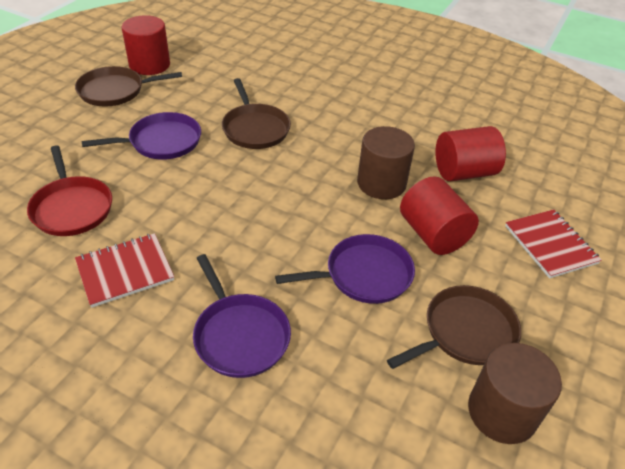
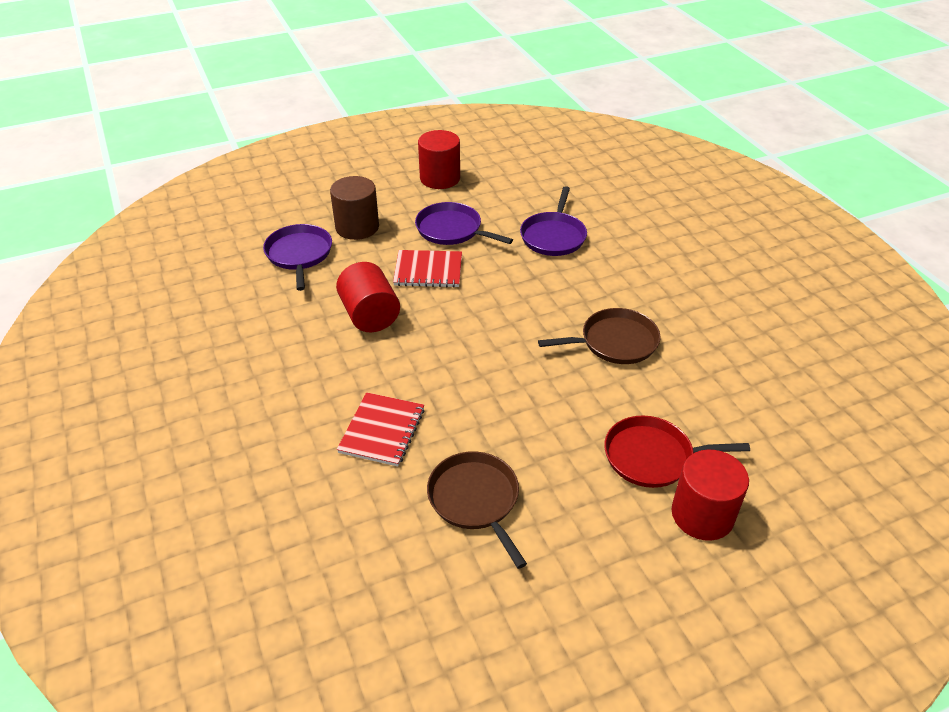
brown cylinder: [357,126,415,199] [468,343,562,444] = 2 -> [330,176,379,240] = 1
brown pan: [75,66,182,107] [222,78,291,149] [387,285,521,369] = 3 -> [427,451,527,569] [538,308,661,364] = 2

